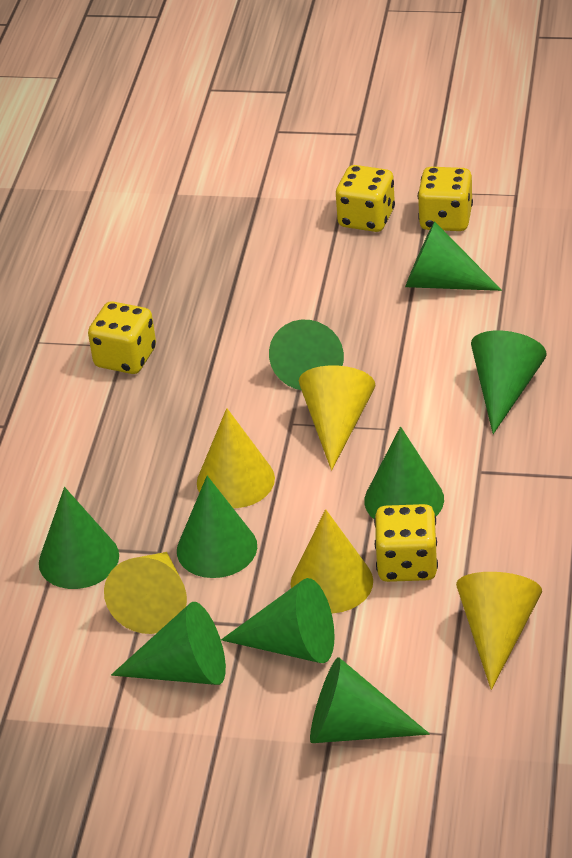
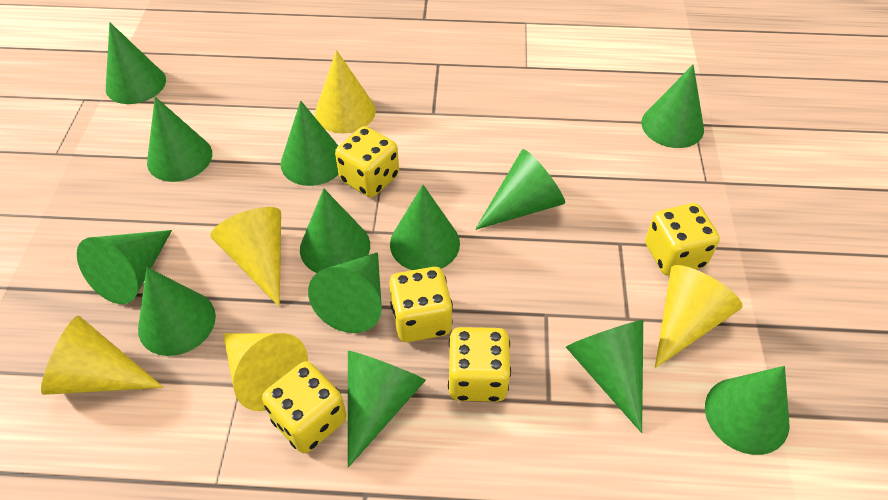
green cone: [39,487,119,589] [111,602,226,685] [177,476,257,578] [221,578,335,663] [269,320,344,390] [310,657,430,743] [364,427,444,519] [405,221,502,291] [471,331,547,434] = 9 -> [77,230,172,304] [106,22,166,104] [138,267,216,356] [147,97,212,182] [281,101,339,186] [300,189,370,273] [308,252,382,333] [348,351,426,468] [390,185,460,270] [475,149,565,230] [566,320,643,433] [641,64,704,148] [705,366,790,455] = 13
yellow dice: [88,301,156,374] [336,165,395,232] [374,504,438,582] [418,167,473,231] = 4 -> [262,361,346,453] [335,126,399,197] [389,267,453,342] [448,327,511,402] [645,203,720,276] = 5

